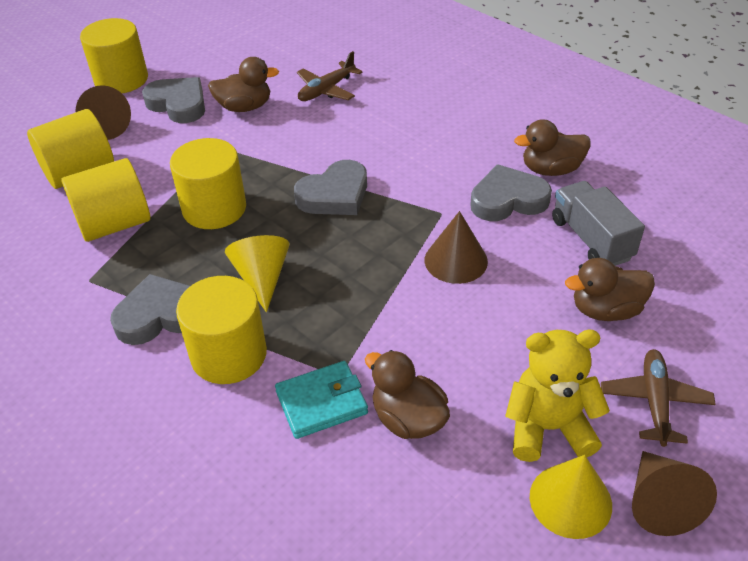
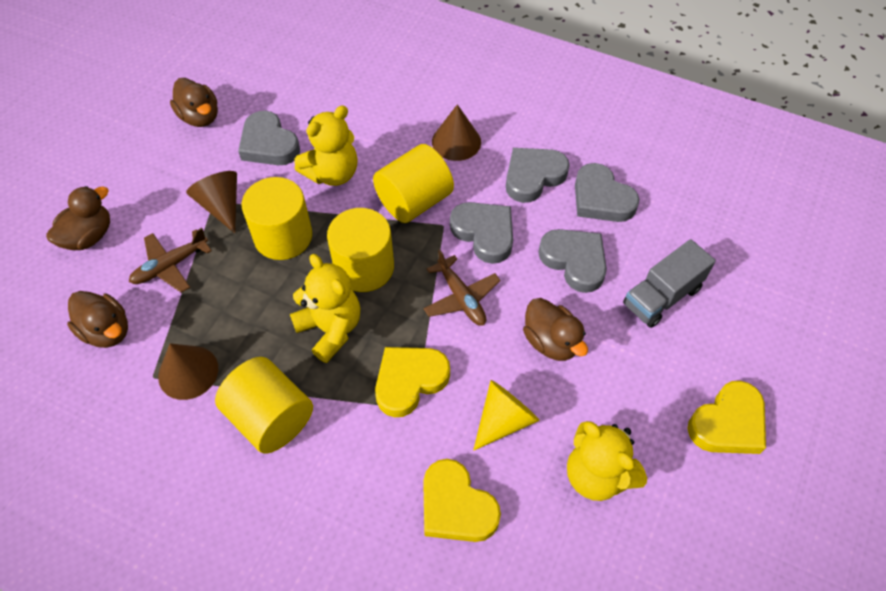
grey heart: [110,274,190,345] [142,77,205,123] [294,160,367,215] [470,164,552,221] = 4 -> [238,111,300,165] [450,202,513,264] [506,148,570,203] [538,229,607,293] [575,163,640,222] = 5
turquoise wallet: [275,361,368,439] = 1 -> none = 0
yellow cone: [225,235,290,312] [530,455,612,539] = 2 -> [473,380,540,451] = 1
yellow cylinder: [27,109,114,189] [61,158,150,242] [80,18,148,93] [170,138,246,229] [176,276,267,384] = 5 -> [215,357,313,454] [242,177,312,260] [327,208,394,292] [373,144,454,223] = 4
yellow heart: none = 0 -> [375,347,450,417] [423,459,501,542] [687,381,766,454] = 3
yellow teddy bear: [505,329,610,462] = 1 -> [290,254,360,363] [294,106,358,186] [567,421,647,501] = 3

